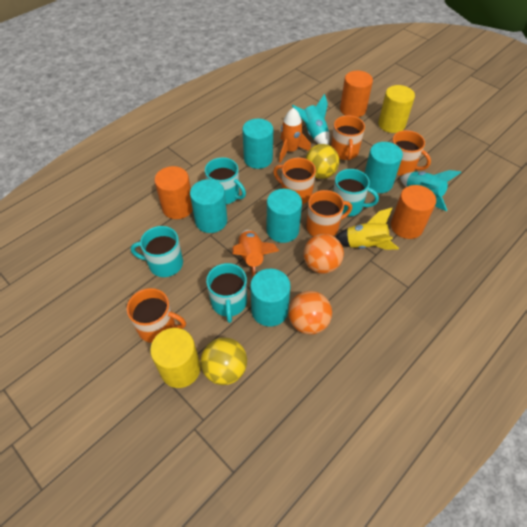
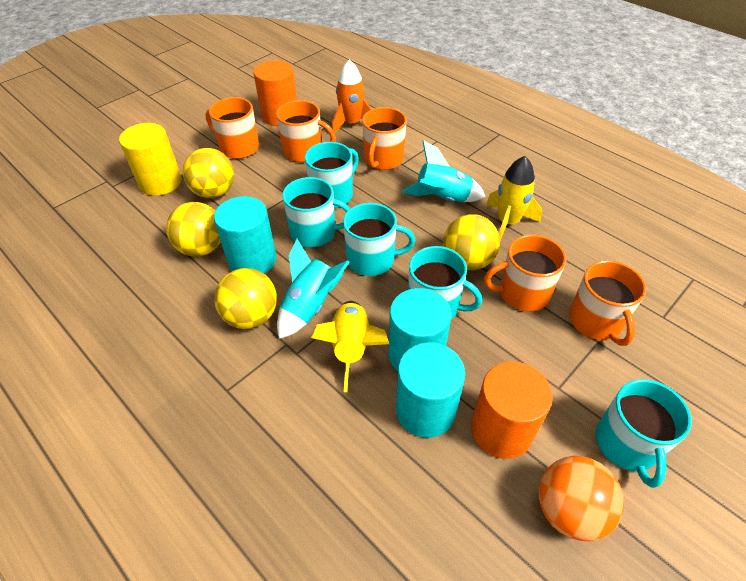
orange ball: [288,291,332,335] [304,234,344,274] = 2 -> [539,456,624,541] = 1
orange cylinder: [154,166,193,219] [340,71,373,117] [391,185,436,239] = 3 -> [253,61,297,126] [471,362,553,459] = 2
orange rocket: [232,230,279,278] [279,108,311,163] = 2 -> [332,60,372,134] = 1
turquoise cylinder: [190,179,227,233] [242,119,273,169] [250,269,291,327] [267,189,302,243] [365,142,403,193] = 5 -> [214,196,276,274] [389,288,452,371] [396,342,465,438] = 3
turquoise mug: [131,226,183,277] [205,157,246,204] [206,263,247,323] [333,169,379,217] = 4 -> [282,177,350,247] [305,142,359,208] [343,203,415,276] [408,246,482,319] [595,379,692,488] = 5
yellow ball: [200,338,247,385] [305,144,339,179] = 2 -> [166,202,221,257] [183,148,234,198] [214,268,277,329] [443,214,500,270] = 4
yellow cylinder: [150,328,201,388] [378,85,415,133] = 2 -> [119,123,182,196] = 1
yellow rocket: [335,208,399,250] = 1 -> [311,301,389,392] [486,156,542,240] = 2

